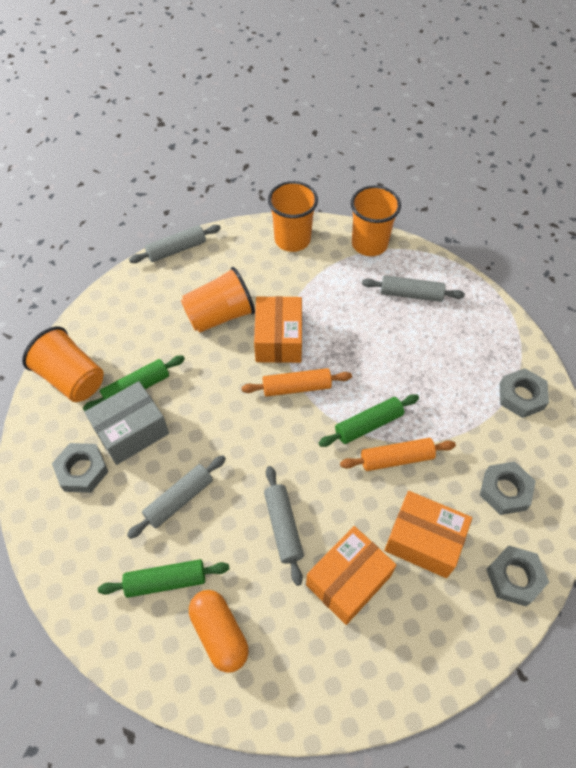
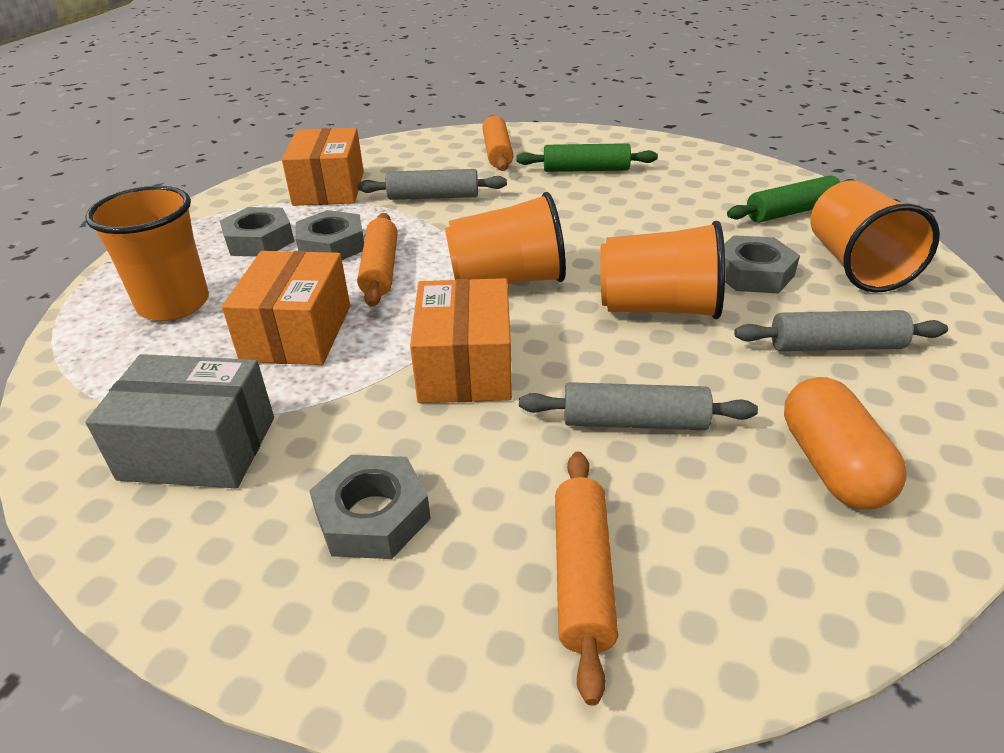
green rolling pin: [83,355,185,411] [98,559,229,598] [319,394,419,447] = 3 -> [516,143,658,172] [727,175,856,222] = 2
grey rolling pin: [127,455,226,539] [129,225,221,263] [264,466,304,586] [362,276,465,302] = 4 -> [357,169,507,200] [519,382,758,430] [734,310,948,351] = 3
orange rolling pin: [241,368,352,397] [340,438,456,471] = 2 -> [357,213,398,307] [482,115,513,171] [555,452,618,706] = 3

